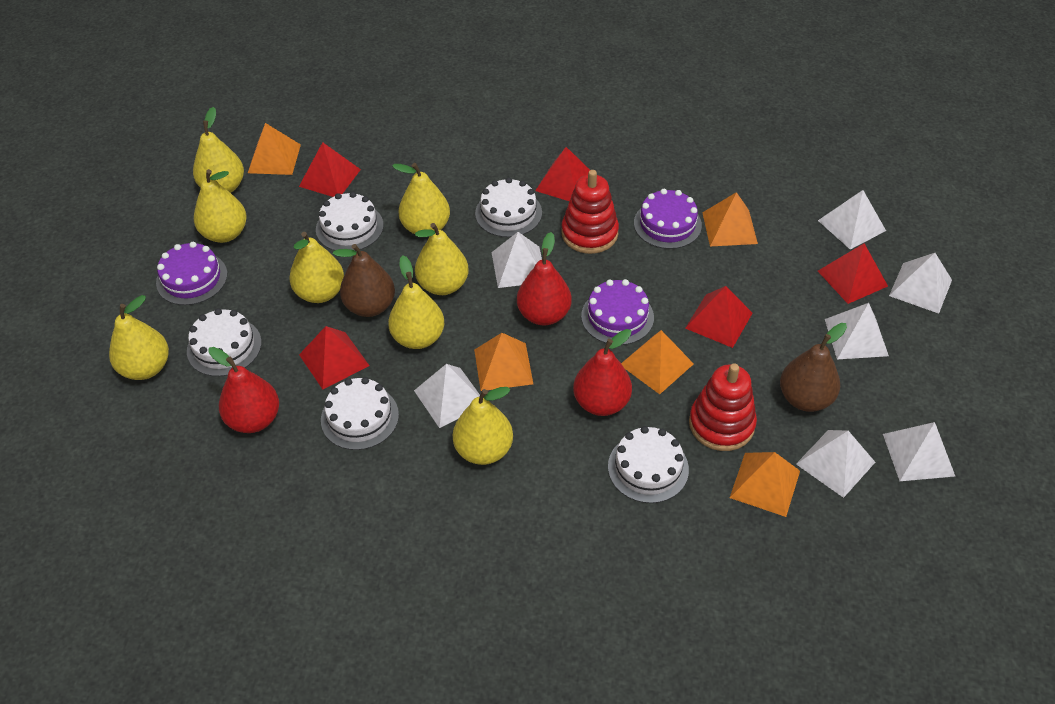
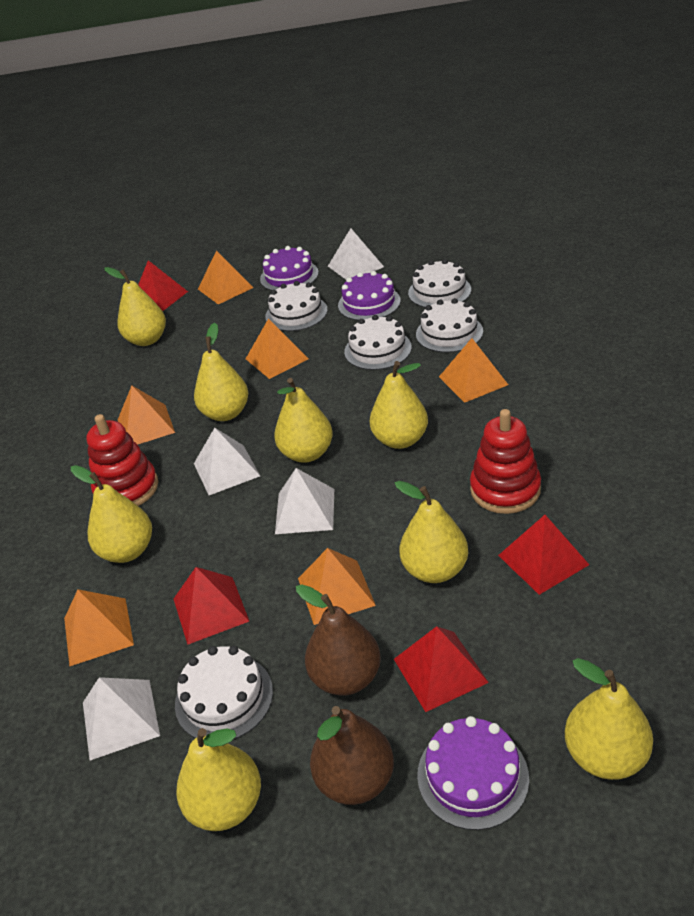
orange pyramid: [248,123,301,175] [474,333,533,391] [621,330,694,394] [702,192,758,246] [730,452,800,517] = 5 -> [64,589,134,667] [118,386,175,445] [198,251,254,304] [246,318,309,379] [298,548,376,625] [439,338,508,403] = 6
red pear: [208,347,279,433] [517,232,572,325] [573,329,632,416] = 3 -> none = 0
red pyramid: [299,142,361,197] [299,326,370,389] [535,147,590,201] [685,286,753,348] [818,243,888,304] = 5 -> [138,260,188,311] [174,567,249,645] [394,626,489,712] [498,515,589,595] = 4
white pyramid: [414,364,480,428] [492,232,542,288] [796,430,875,498] [818,190,886,249] [825,303,889,359] [883,422,955,481] [889,253,952,314] = 7 -> [83,677,160,761] [194,428,260,495] [275,468,334,534] [328,228,384,279] = 4

